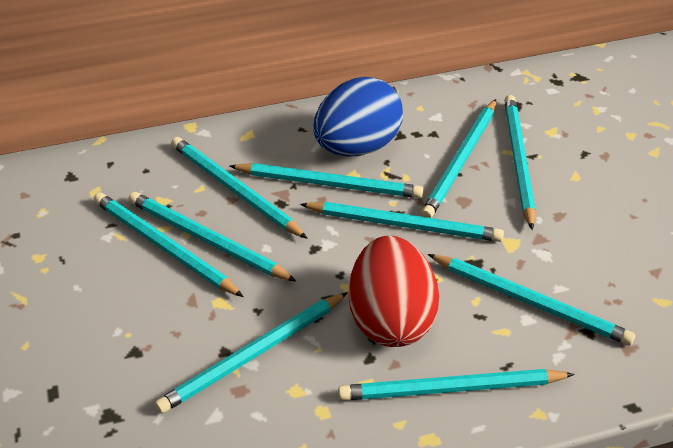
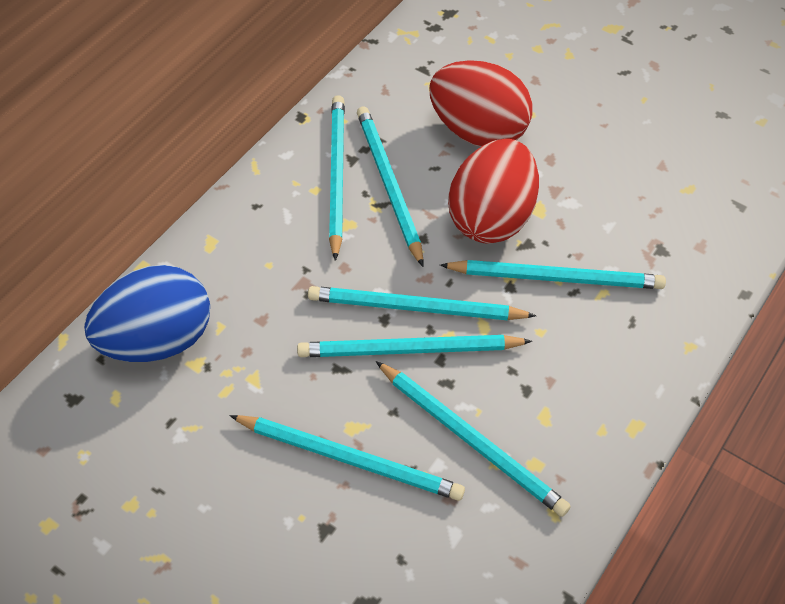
red egg: [349,236,439,347] = 1 -> [429,60,533,147] [448,139,539,244] = 2
turquoise pencil: [94,192,244,297] [129,192,296,281] [155,292,348,414] [171,137,308,239] [230,163,423,198] [300,202,504,242] [338,369,575,401] [421,99,496,218] [428,254,636,346] [504,95,535,230] = 10 -> [230,415,465,501] [297,335,532,357] [308,286,536,320] [329,95,345,261] [357,106,424,267] [375,361,571,517] [440,260,666,289] = 7

